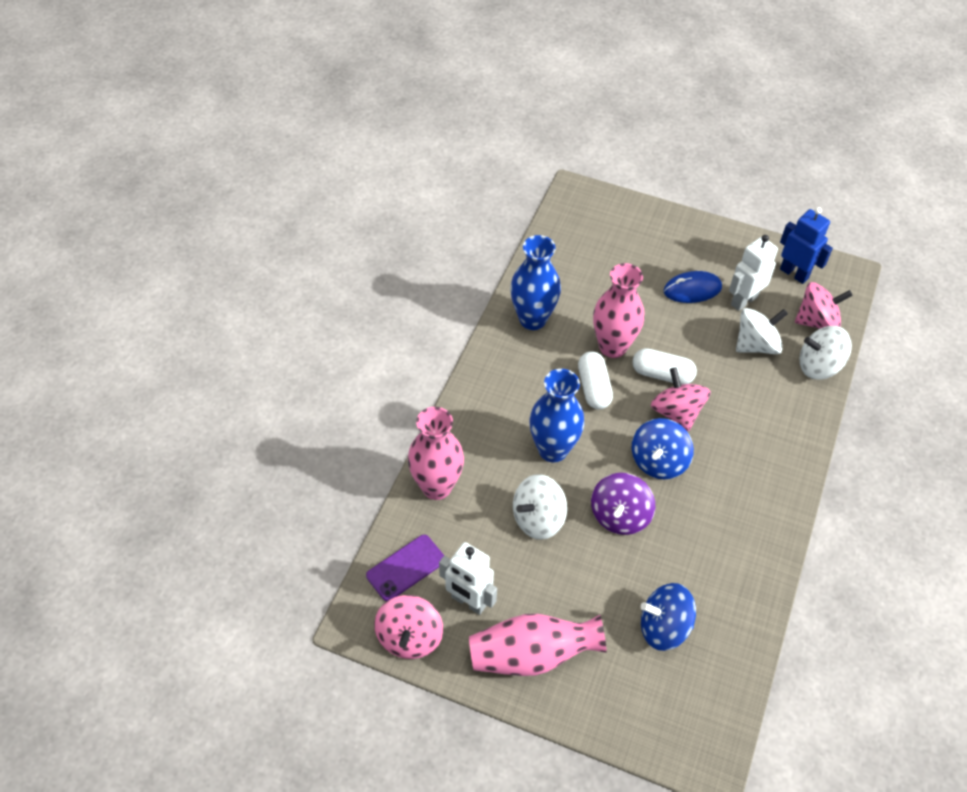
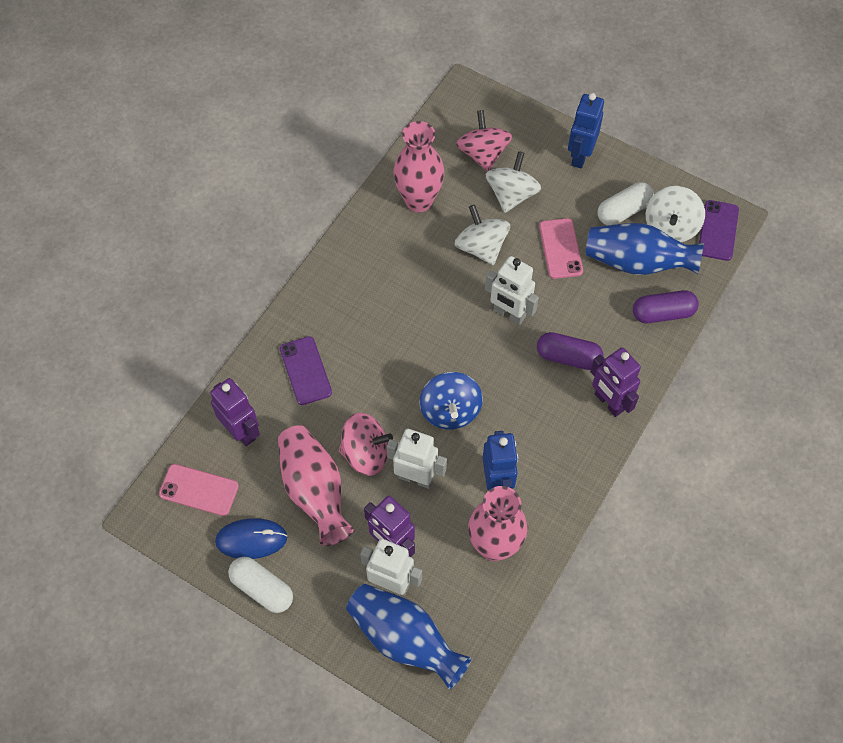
blue robot: [780,207,833,284] = 1 -> [482,431,518,491] [568,93,604,169] = 2
blue spinning top: [632,418,694,479] [641,583,696,651] = 2 -> [419,372,483,429] = 1
pink phone: none = 0 -> [159,464,239,516] [539,218,583,279] = 2
pink spinning top: [374,595,443,659] [651,367,711,431] [795,282,853,329] = 3 -> [339,413,393,476] [456,110,512,172] = 2
purple capsule: none = 0 -> [537,332,604,370] [633,290,699,323] = 2
purple phone: [366,535,444,601] = 1 -> [280,336,332,405] [699,200,739,261] = 2
purple robot: none = 0 -> [210,378,260,446] [364,496,415,557] [590,347,641,417] = 3
purple spinning top: [591,473,655,535] = 1 -> none = 0
white robot: [439,542,497,615] [729,235,778,311] = 2 -> [360,539,422,596] [387,429,447,489] [485,256,539,325] = 3

